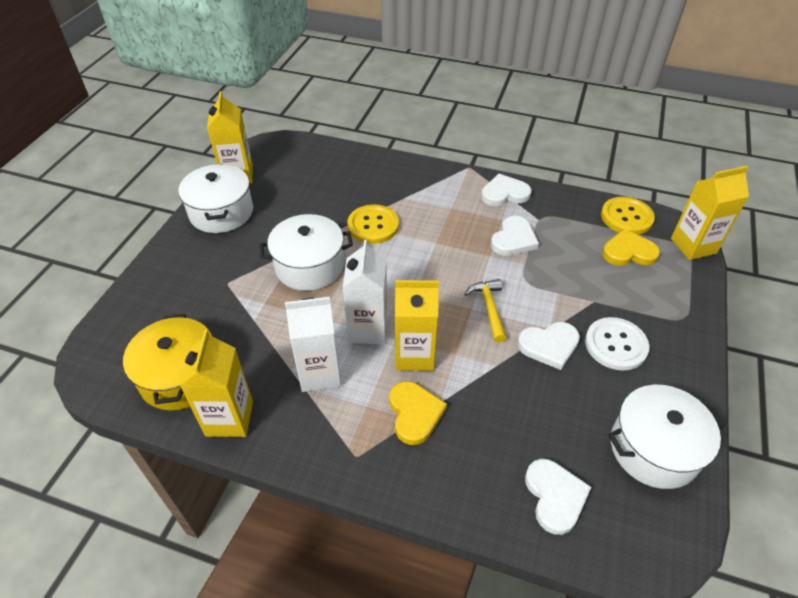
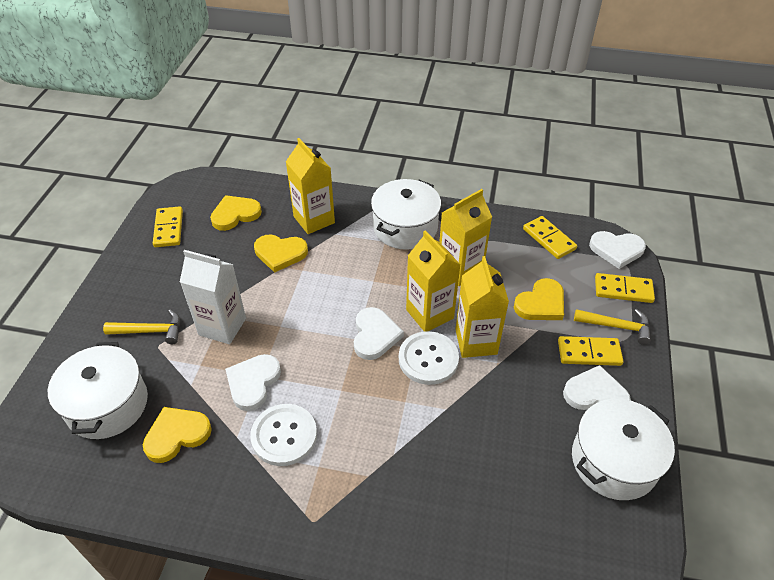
white button: [585,317,649,371] = 1 -> [250,404,317,466] [399,331,459,385] = 2
white carton: [285,297,341,392] [343,240,388,344] = 2 -> [180,250,246,344] = 1
yellow button: [347,204,399,244] [601,197,655,235] = 2 -> none = 0
yellow domino: none = 0 -> [153,206,183,247] [523,216,577,259] [558,336,624,366] [595,273,655,303] = 4
yellow hammer: [465,279,506,343] = 1 -> [103,310,180,344] [574,309,651,345] = 2
yellow heart: [389,381,447,445] [602,229,660,266] = 2 -> [143,407,212,463] [210,195,262,231] [254,234,308,273] [514,278,564,320] = 4
yellow pot: [123,314,212,410] = 1 -> none = 0

